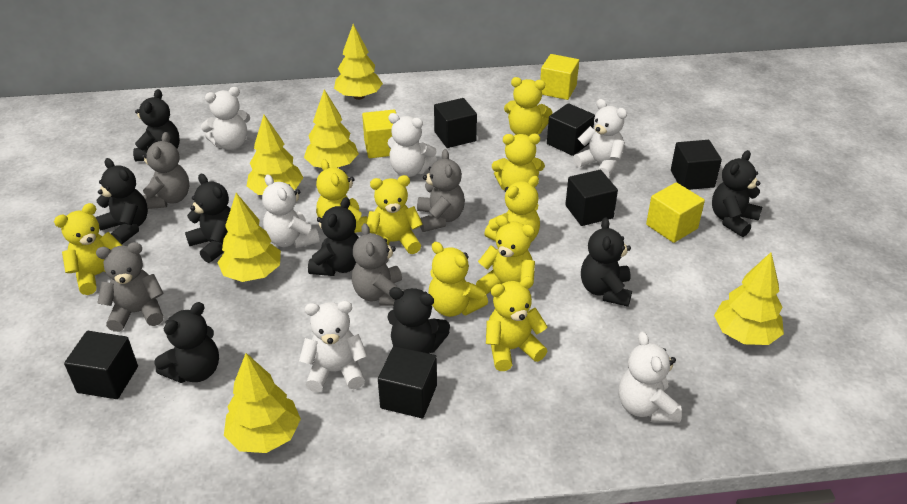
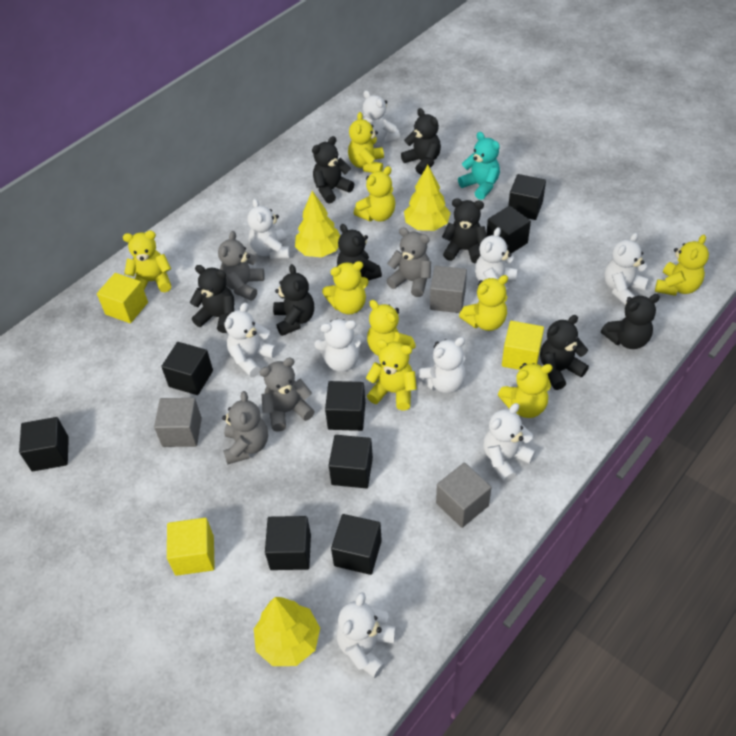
black cube: [64,331,138,399] [378,346,437,418] [434,98,477,148] [547,103,595,156] [565,170,618,226] [671,140,722,190] = 6 -> [19,417,69,472] [161,342,213,395] [265,516,311,570] [325,381,365,431] [329,435,373,488] [331,514,382,575] [486,206,531,253] [508,174,546,220] = 8
grey cube: none = 0 -> [154,398,202,447] [430,266,467,313] [436,463,492,528] = 3
turquoise teddy bear: none = 0 -> [458,132,500,200] = 1
white teddy bear: [201,87,250,150] [262,174,320,248] [299,301,367,392] [388,113,437,177] [573,99,627,178] [619,331,682,423] = 6 -> [224,303,277,377] [247,199,290,259] [315,319,365,372] [337,592,396,678] [363,90,400,144] [416,337,466,394] [475,227,517,296] [483,403,536,483] [604,233,649,305] = 9
yellow tree: [217,193,281,282] [224,353,301,453] [247,115,303,195] [304,89,359,168] [334,24,383,100] [714,252,784,345] = 6 -> [254,597,320,666] [295,191,340,257] [404,165,451,231] = 3

